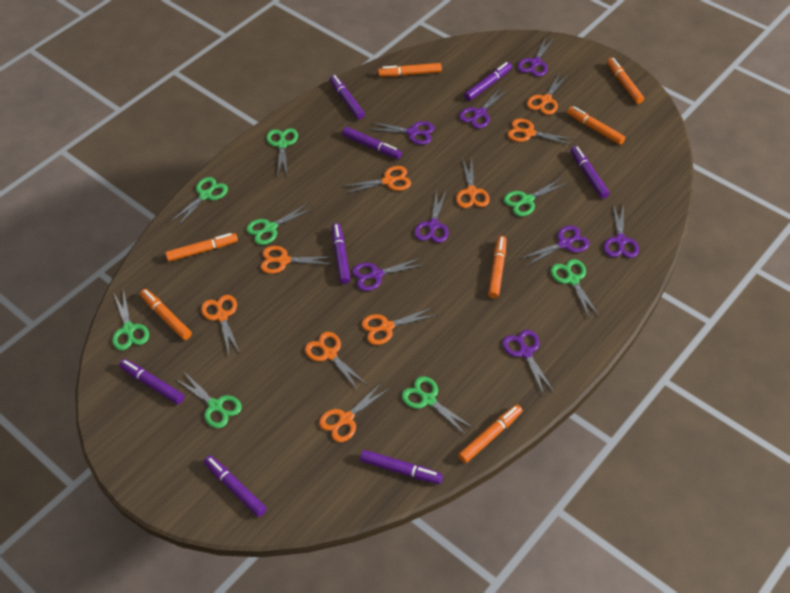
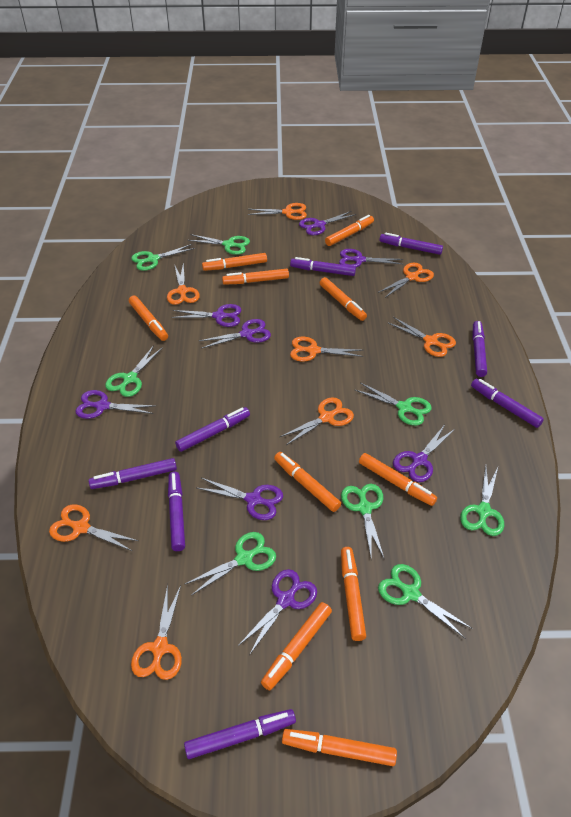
orange marker: [140,289,192,340] [165,233,238,262] [378,63,442,77] [458,404,522,463] [488,236,506,298] [567,106,625,145] [607,58,644,104] = 7 -> [129,295,168,341] [202,253,267,271] [222,269,289,285] [261,602,332,690] [274,452,341,512] [282,729,397,766] [320,277,367,321] [325,215,374,246] [341,547,366,641] [359,453,437,506] = 10
orange scissors: [201,295,239,354] [260,246,333,274] [305,332,367,391] [319,382,390,442] [343,166,411,194] [361,307,437,345] [456,158,490,208] [507,119,575,145] [527,72,568,115] = 9 -> [49,504,138,551] [131,584,182,680] [167,262,200,305] [248,203,307,220] [280,397,354,445] [290,337,363,362] [378,263,434,298] [387,317,456,357] = 8

